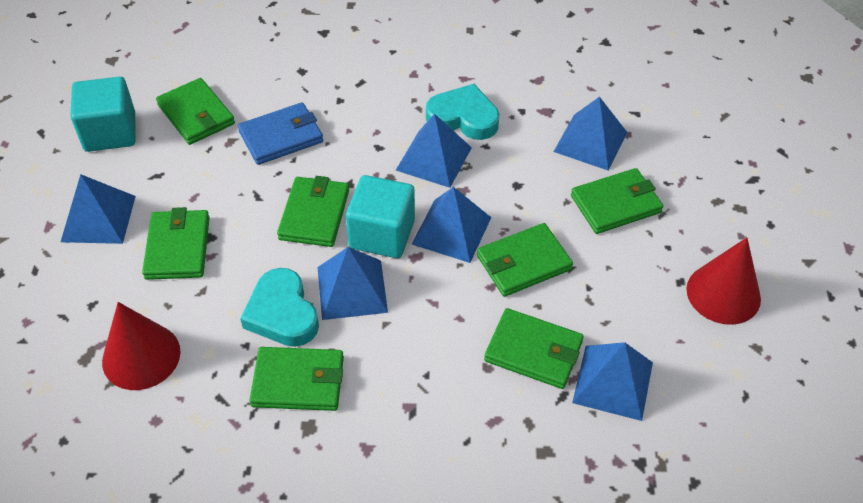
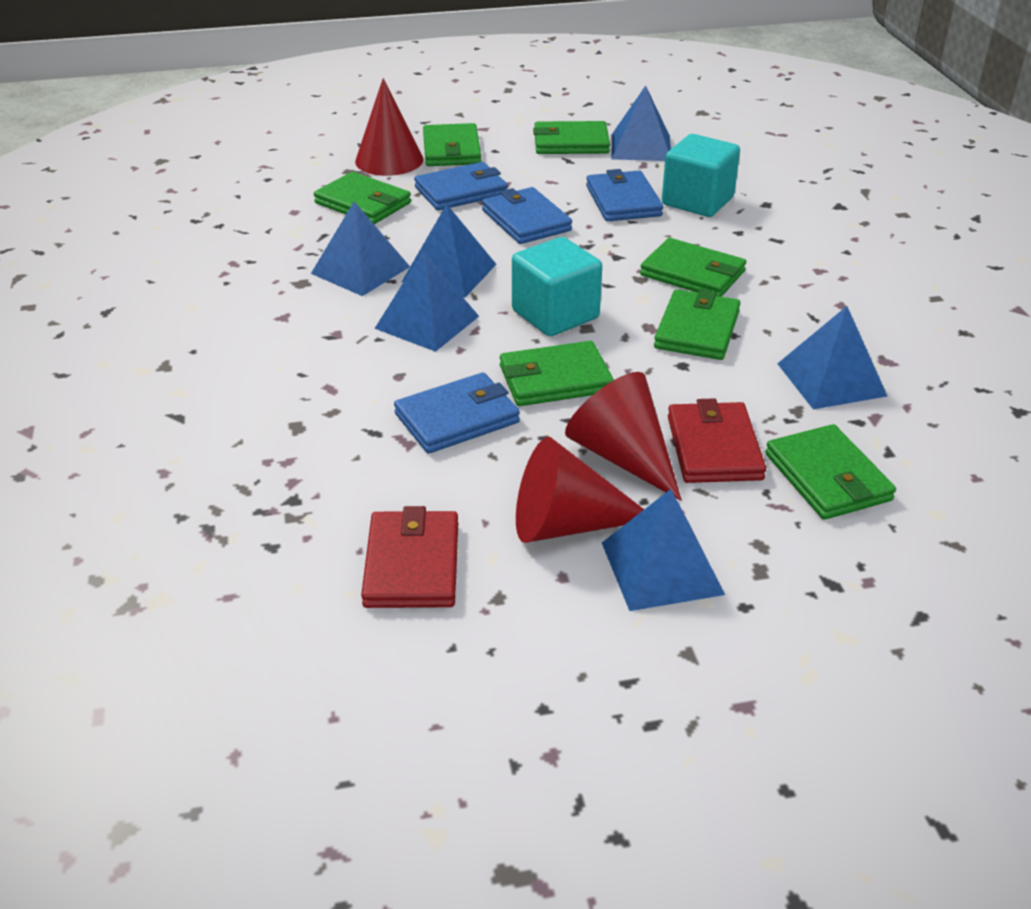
blue wallet: [238,102,323,165] = 1 -> [394,372,520,454] [414,162,508,210] [482,187,572,244] [586,169,663,221] = 4
red cone: [102,302,181,390] [686,237,761,325] = 2 -> [355,78,423,176] [516,437,644,543] [565,372,682,501] = 3
red wallet: none = 0 -> [361,506,458,608] [668,398,766,483] = 2
turquoise heart: [240,268,319,347] [426,84,499,140] = 2 -> none = 0

